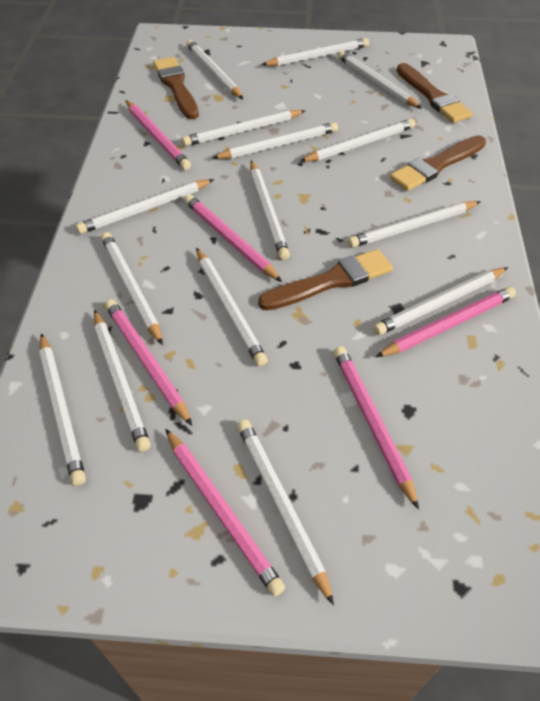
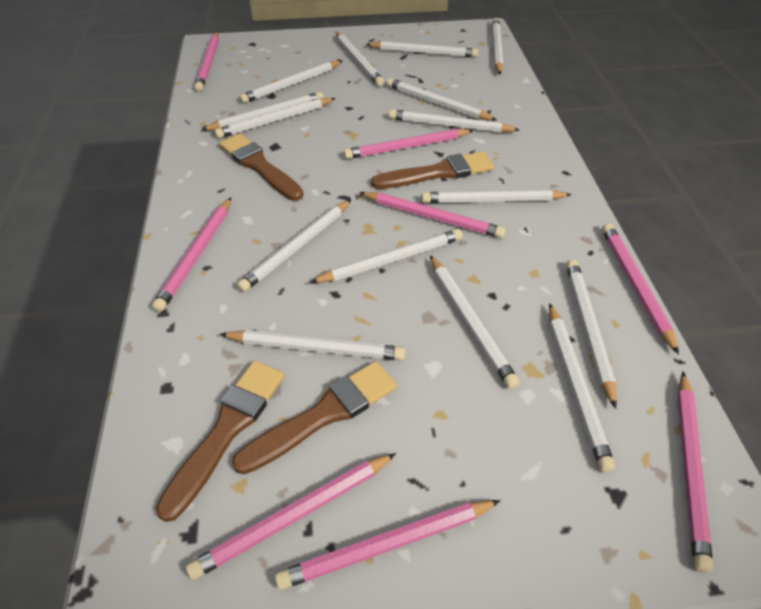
pink pencil: [105,299,192,426] [125,100,191,170] [165,429,285,597] [184,194,282,282] [334,346,419,510] [376,287,516,357] = 6 -> [152,197,231,312] [186,453,396,580] [194,32,219,92] [275,500,501,590] [344,129,474,159] [359,192,506,238] [602,223,679,355] [677,371,713,573] = 8

